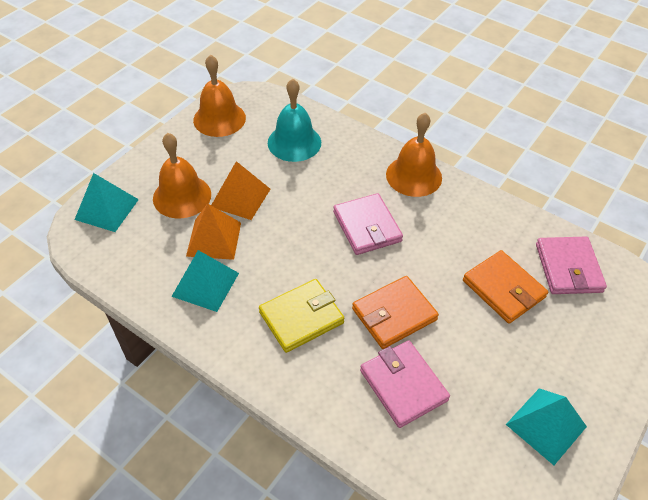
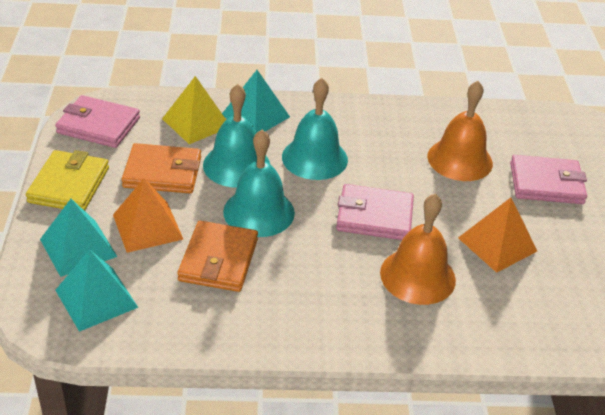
orange bell: [153,133,211,219] [193,54,246,137] [386,113,442,197] = 3 -> [380,194,456,305] [427,81,493,181] = 2
turquoise bell: [268,79,321,162] = 1 -> [203,84,270,188] [223,130,295,237] [282,78,348,180] = 3
yellow pyramid: none = 0 -> [162,76,226,144] = 1

